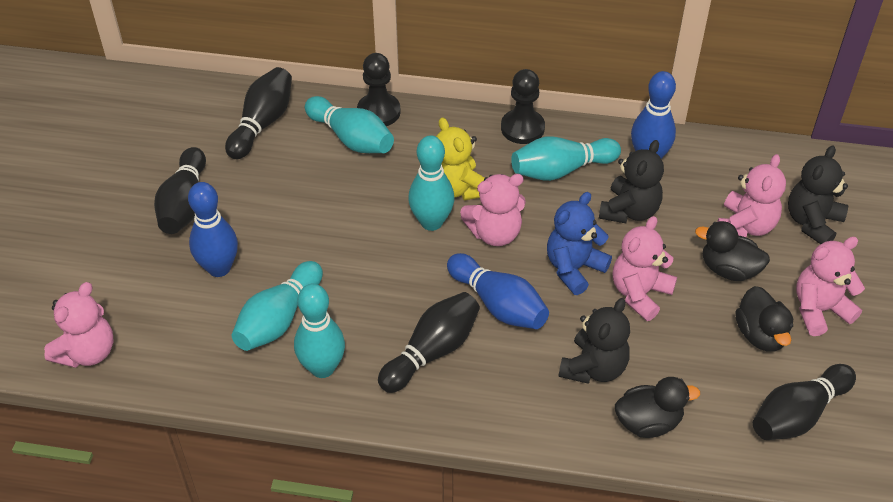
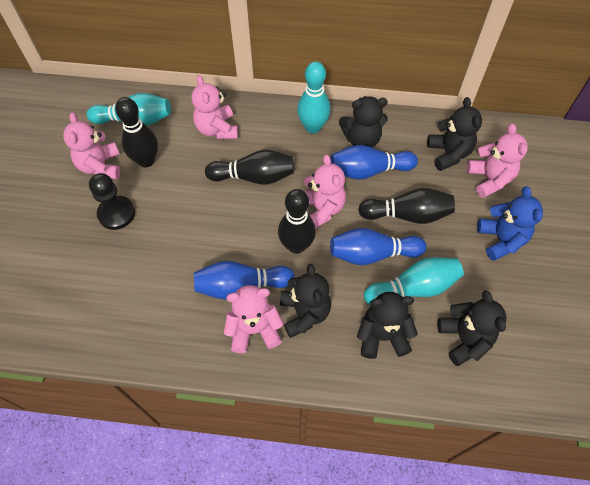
black duck: [615,377,700,438] [695,221,770,281] [735,286,793,352] = 3 -> none = 0
black pawn: [357,53,401,126] [501,69,545,144] = 2 -> [89,173,135,230] = 1
black teddy bear: [559,298,630,384] [599,140,664,223] [788,145,848,244] = 3 -> [280,264,331,338] [339,96,388,148] [357,292,418,359] [427,97,482,171] [437,290,506,366] = 5
turquoise bowling pin: [232,261,323,351] [294,284,345,378] [305,96,394,153] [408,136,454,231] [511,136,621,181] = 5 -> [86,93,171,126] [297,61,331,133] [364,257,464,305] = 3
yellow teddy bear: [436,117,485,201] = 1 -> none = 0

